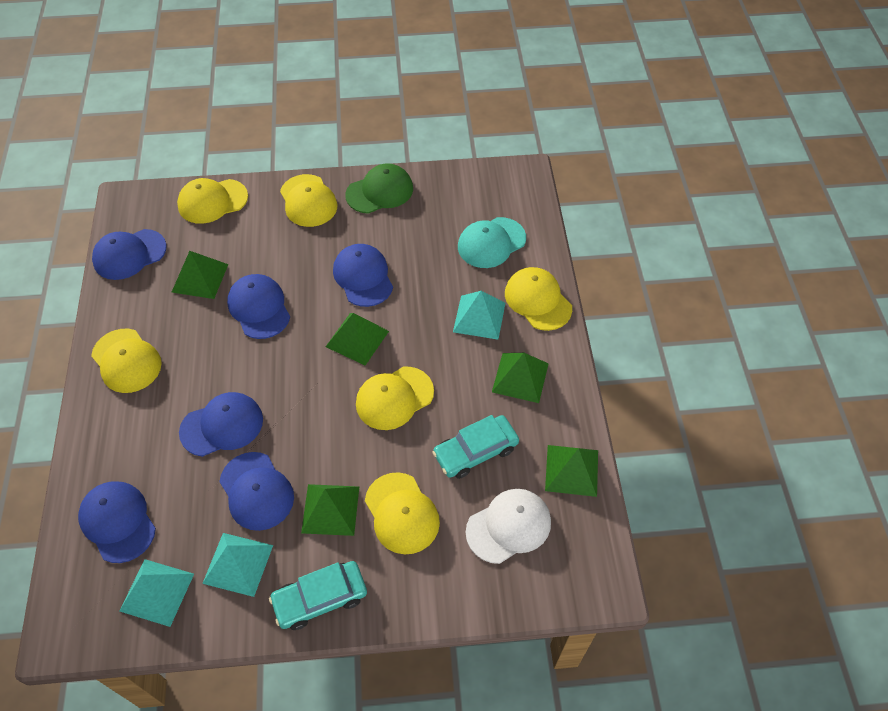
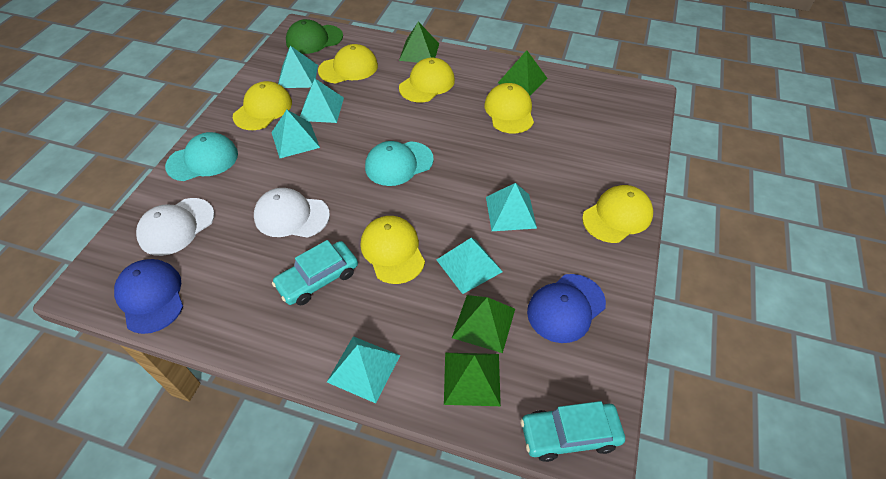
blue cap: [78,481,156,563] [92,229,167,280] [179,392,263,457] [219,452,294,531] [227,274,290,339] [333,244,393,307] = 6 -> [114,259,183,334] [527,274,606,343] = 2
green pyramid: [172,251,228,299] [301,484,359,536] [326,313,389,365] [492,353,549,403] [545,445,598,497] = 5 -> [399,22,439,63] [444,353,501,406] [452,295,515,353] [498,50,548,96] = 4
turquoise cap: [458,217,526,268] = 1 -> [165,132,238,181] [365,141,434,186] = 2
turquoise pyramid: [119,559,194,627] [202,533,273,597] [453,291,505,340] = 3 -> [271,110,320,158] [278,46,318,88] [300,79,344,123] [327,336,400,403] [437,238,503,294] [486,183,537,231] = 6
white cap: [466,489,551,564] = 1 -> [136,198,215,256] [254,188,330,238] = 2

